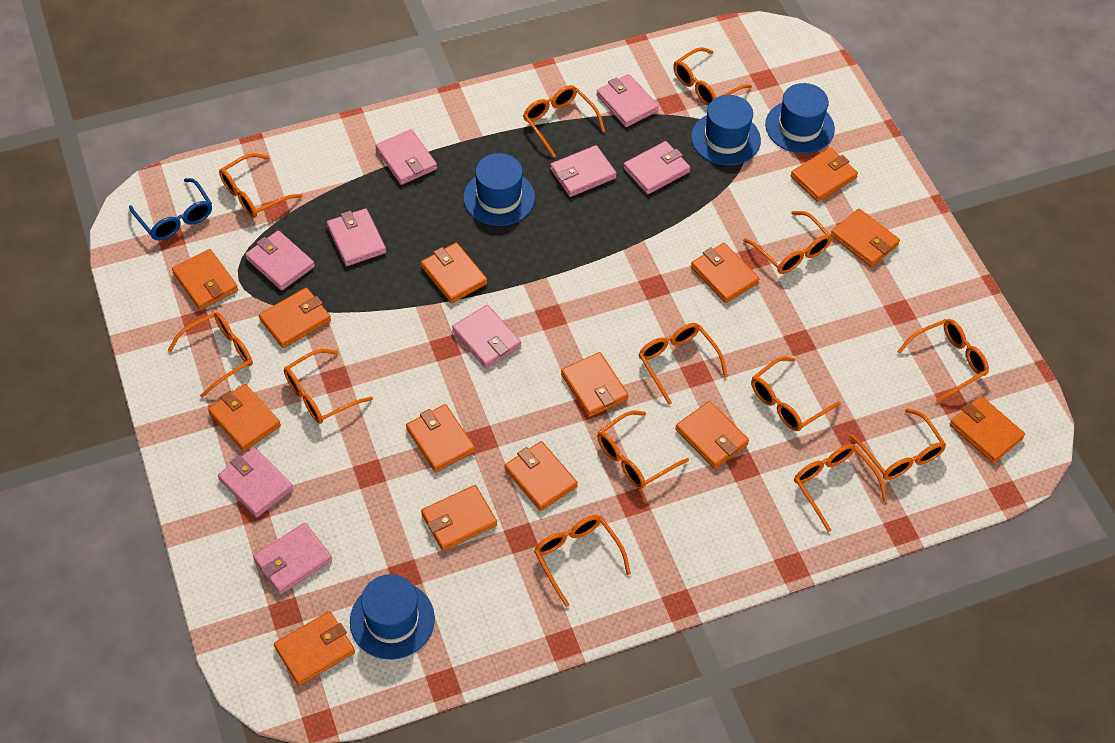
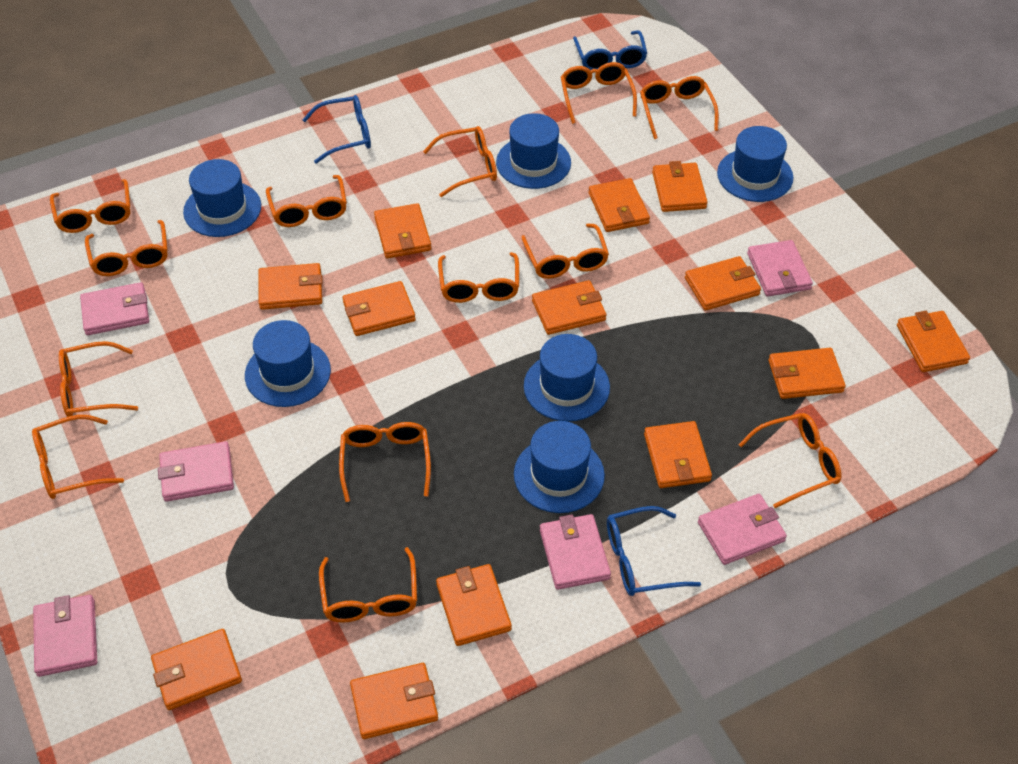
blue glasses: [129,178,212,240] = 1 -> [302,95,371,164] [573,30,647,70] [607,506,701,596] = 3
blue hat: [350,574,435,660] [463,153,535,226] [691,95,761,166] [765,83,835,153] = 4 -> [183,159,261,237] [245,320,331,407] [496,113,571,189] [514,421,605,513] [524,334,610,422] [717,126,794,202] = 6
orange wallet: [172,249,238,310] [208,384,281,451] [259,288,331,348] [274,611,355,686] [406,404,475,472] [421,243,487,303] [421,485,497,551] [504,441,578,511] [561,352,629,417] [675,401,749,469] [691,243,759,303] [791,148,858,202] [830,209,900,267] [950,396,1025,463] = 14 -> [151,629,242,710] [258,263,323,310] [342,281,416,336] [350,663,438,739] [374,203,431,259] [436,564,512,646] [532,280,606,335] [589,178,650,232] [644,421,712,488] [652,161,708,212] [685,256,761,311] [768,348,846,399] [897,311,970,372] = 13
pink wallet: [218,447,293,517] [245,230,315,291] [253,523,332,594] [327,208,386,266] [376,129,437,185] [452,305,521,368] [550,145,617,197] [596,74,659,127] [623,141,690,195] = 9 -> [33,595,97,677] [80,282,149,335] [158,441,234,502] [540,514,611,590] [698,494,787,565] [747,240,813,296] = 6

